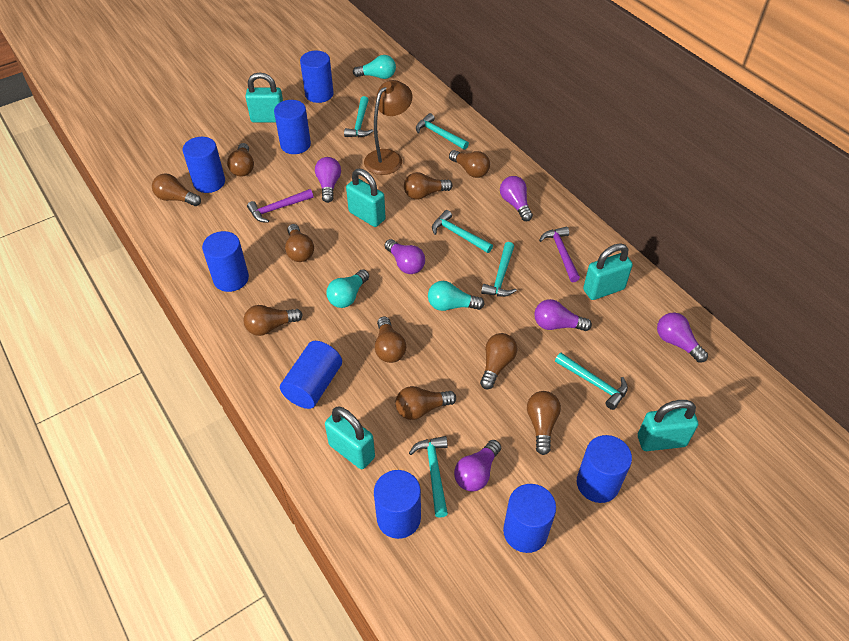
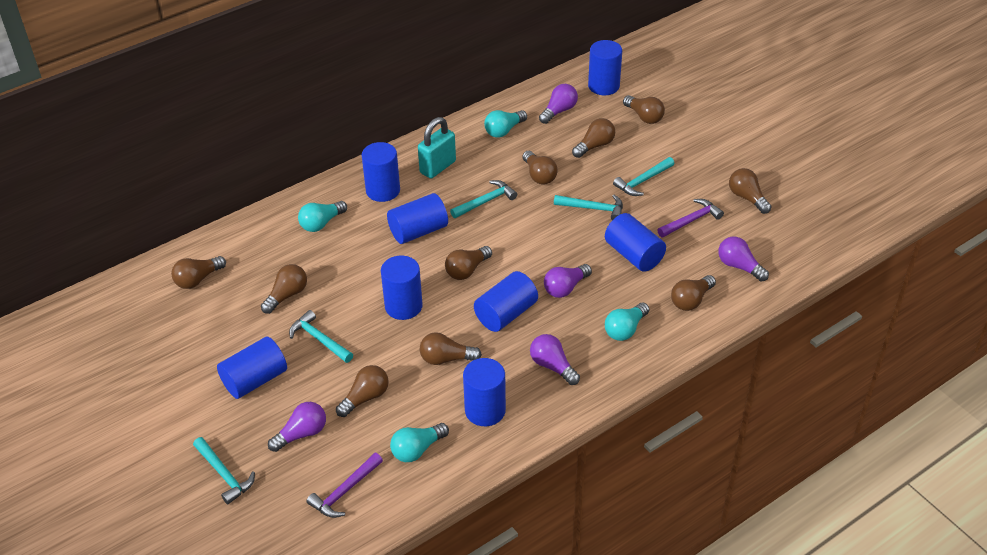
brown lamp: [364,80,412,175] = 1 -> none = 0
purple light bulb: [315,157,341,203] [385,239,425,274] [454,440,501,491] [500,176,533,221] [534,299,592,331] [657,313,708,363] = 6 -> [268,402,326,452] [530,334,580,385] [539,84,578,124] [544,264,592,298] [718,236,769,281] = 5
turquoise hammer: [344,96,373,137] [409,436,448,518] [416,113,469,150] [432,210,493,253] [481,242,517,297] [555,353,628,410] = 6 -> [193,437,255,505] [289,310,353,363] [450,180,517,218] [554,195,623,220] [613,157,674,196] = 5
turquoise light bulb: [326,269,369,308] [353,55,396,79] [428,281,485,311] = 3 -> [298,201,347,232] [390,423,449,462] [484,110,527,138] [605,302,649,341] = 4
turquoise padlock: [245,72,283,122] [325,406,375,469] [346,168,386,227] [583,243,633,300] [638,400,698,451] = 5 -> [418,117,456,179] = 1

